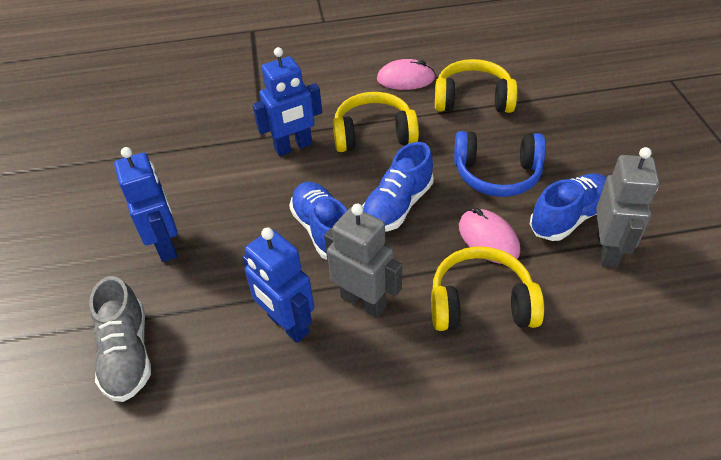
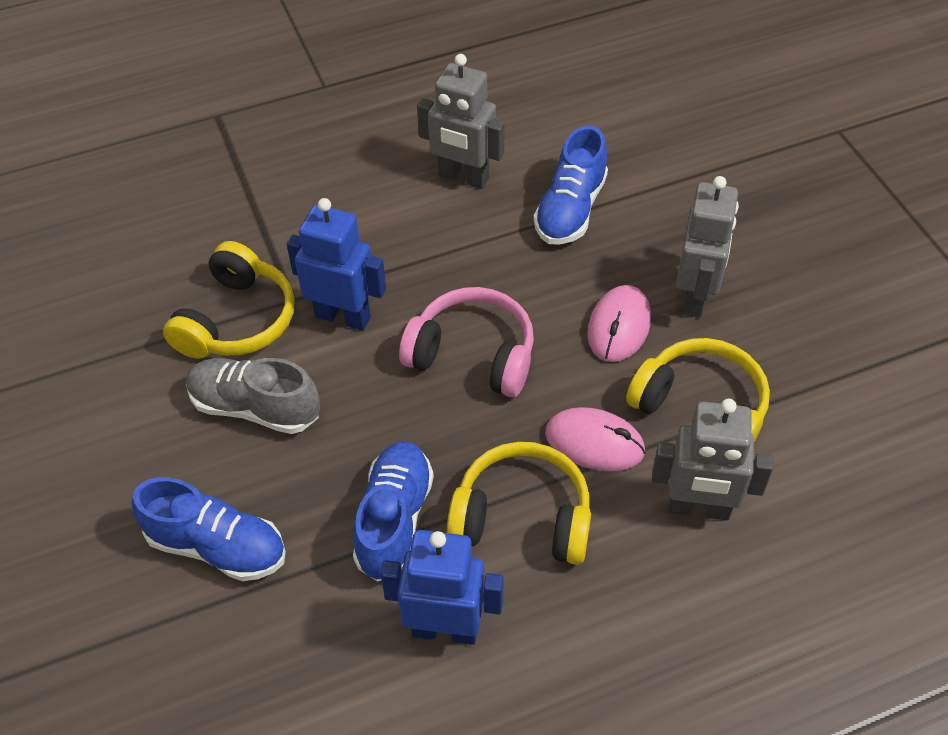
blue headphones: [454,131,546,197] = 1 -> none = 0
blue robot: [114,147,177,262] [242,228,314,343] [253,47,322,156] = 3 -> [286,198,386,331] [381,530,504,645] = 2
grey robot: [324,204,402,318] [596,147,659,267] = 2 -> [417,54,505,189] [652,398,773,520] [676,176,739,318] = 3
pink headphones: none = 0 -> [399,287,534,397] = 1

